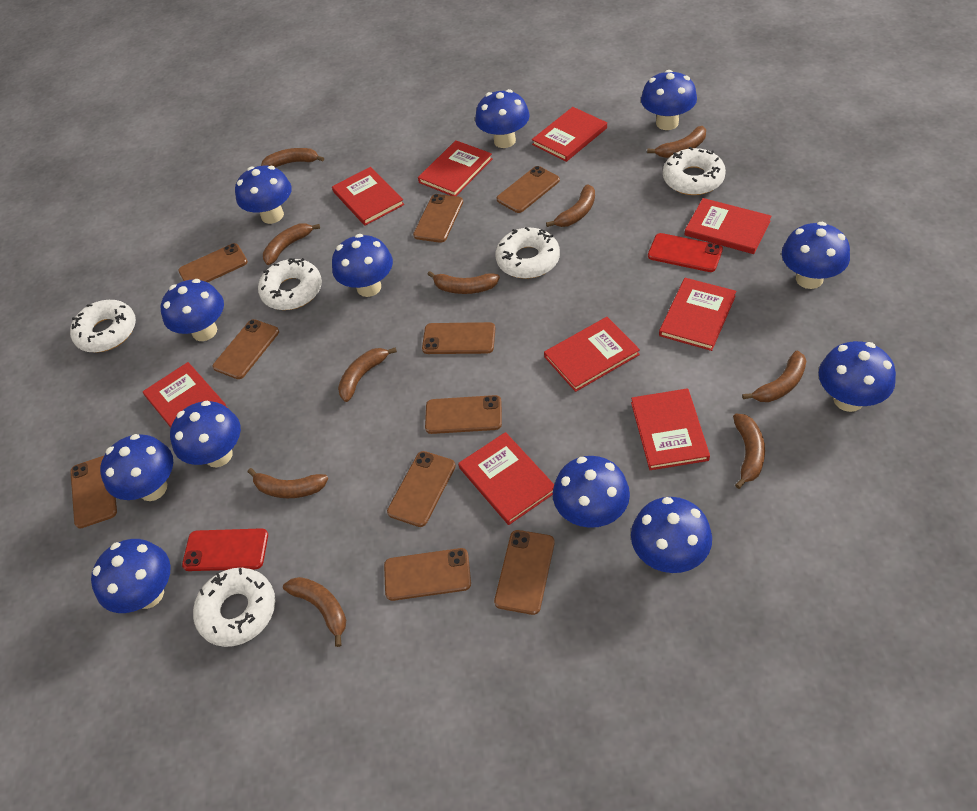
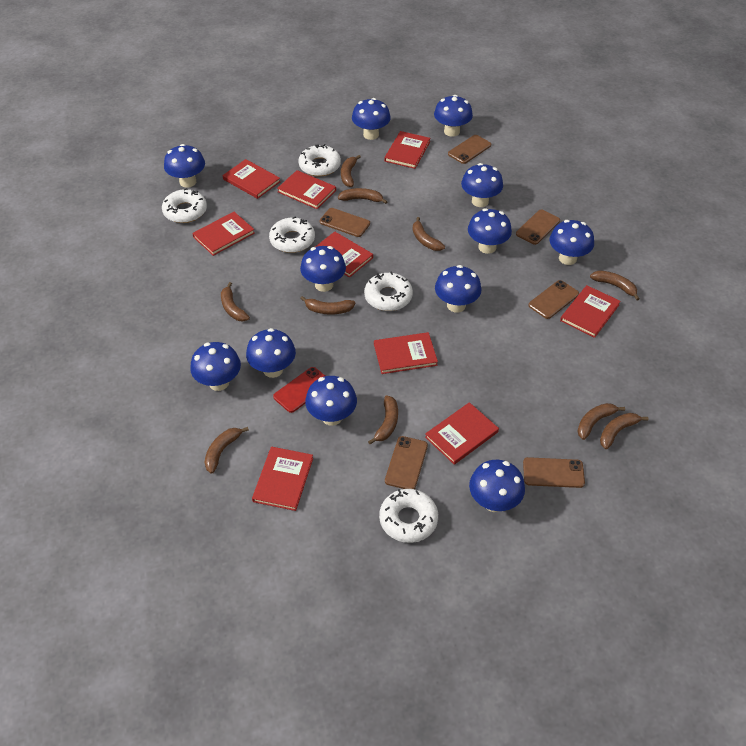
brown phone: [70,456,117,528] [178,243,248,282] [213,319,279,379] [384,548,471,601] [387,451,456,527] [413,194,463,243] [422,322,495,354] [425,395,502,434] [494,530,555,615] [497,166,560,213] = 10 -> [319,208,370,237] [385,436,428,489] [448,135,491,164] [516,210,560,245] [523,457,585,488] [528,280,579,319] = 6
red phone: [182,528,268,571] [648,233,723,272] = 2 -> [273,367,325,413] = 1

